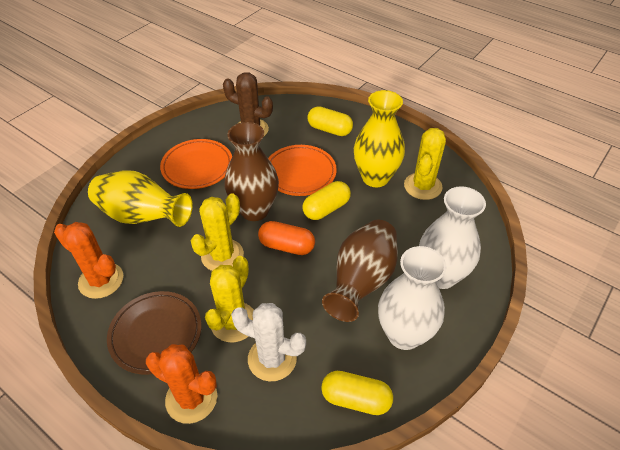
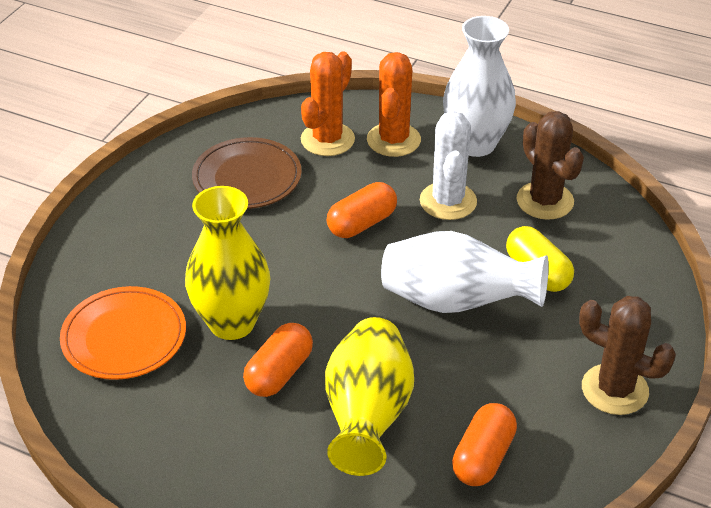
brown cactus: [223,72,273,136] = 1 -> [517,111,584,220] [579,296,676,415] = 2
brown vase: [225,122,279,221] [322,220,398,322] = 2 -> none = 0
orange capsule: [258,221,315,255] = 1 -> [243,323,313,397] [327,182,397,238] [452,403,517,486] = 3
orange plate: [160,139,232,189] [268,145,337,196] = 2 -> [60,286,186,380] = 1
yellow cactus: [191,194,244,271] [205,256,254,342] [404,128,446,200] = 3 -> none = 0
yellow capsule: [302,181,351,220] [308,106,353,136] [321,371,393,415] = 3 -> [506,226,574,292] = 1

